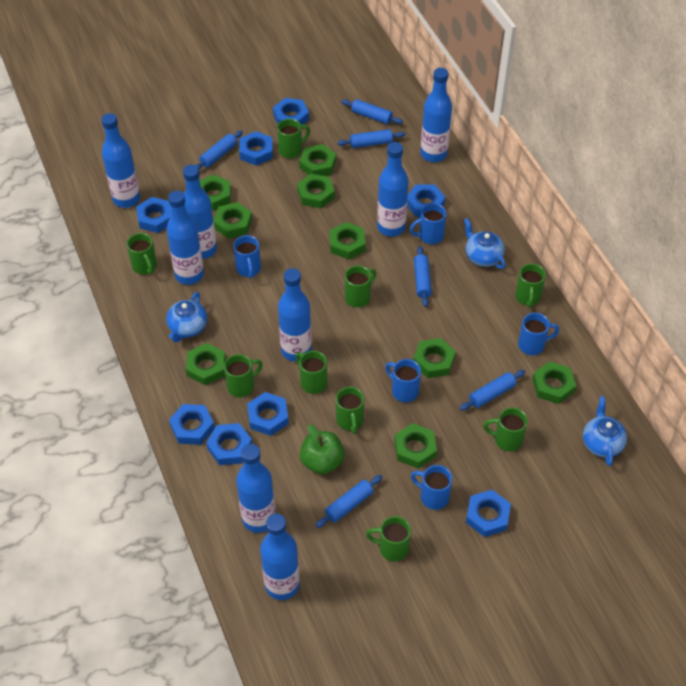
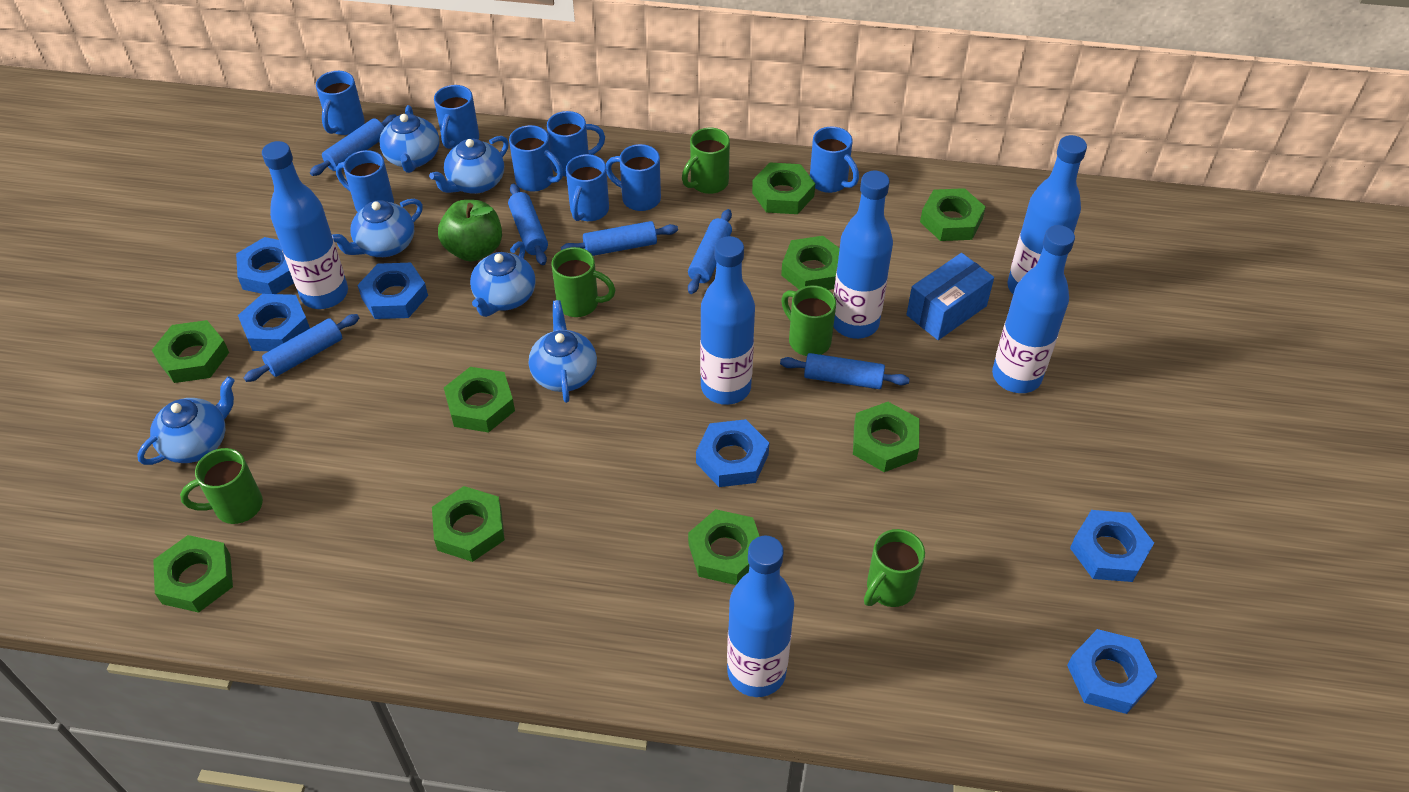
blue bottle: [101,113,140,208] [166,191,204,285] [183,165,217,259] [236,444,275,533] [260,514,300,600] [278,268,312,362] [377,142,408,237] [421,68,452,162] = 8 -> [262,141,348,309] [700,236,755,405] [727,536,794,697] [833,171,893,339] [992,225,1075,393] [1007,135,1087,294] = 6
blue box: none = 0 -> [906,253,994,340] = 1
blue mug: [233,235,261,278] [385,359,421,402] [409,203,446,244] [411,465,452,510] [518,313,559,355] = 5 -> [316,71,365,135] [336,150,394,212] [434,85,479,149] [509,125,563,191] [547,111,605,176] [566,154,609,221] [606,144,661,211] [810,126,859,193] = 8
blue nut: [136,197,172,233] [169,404,215,445] [206,423,252,465] [239,131,273,166] [247,392,289,436] [273,98,309,125] [407,184,445,217] [466,490,511,537] = 8 -> [236,237,294,294] [238,294,310,351] [357,263,428,319] [696,419,769,487] [1067,629,1157,714] [1070,510,1154,582] = 6
blue teapot: [166,292,207,342] [464,218,505,269] [583,396,627,466] = 3 -> [137,377,235,465] [332,199,423,257] [379,105,440,173] [429,136,509,194] [470,241,536,317] [529,300,597,403] = 6
green mug: [127,233,157,275] [224,354,263,397] [277,119,310,158] [296,351,327,394] [336,387,364,434] [345,266,376,308] [366,516,411,562] [483,407,528,452] [515,264,546,308] = 9 -> [180,448,263,524] [552,247,615,317] [682,128,730,194] [781,285,836,356] [864,529,925,607] = 5

